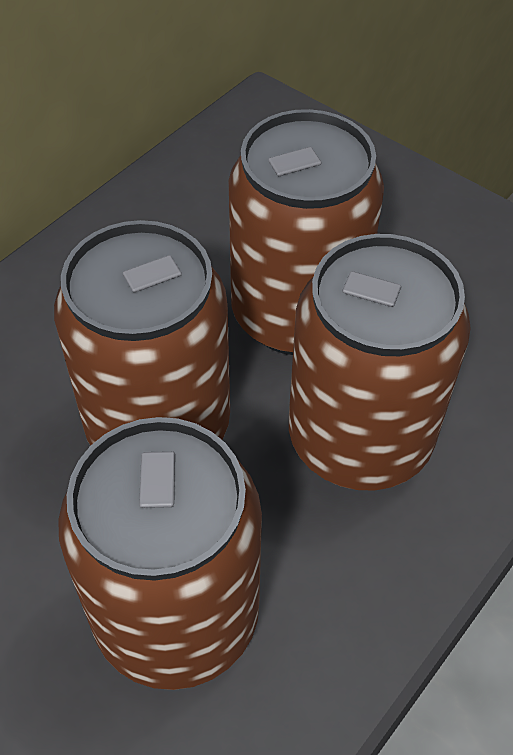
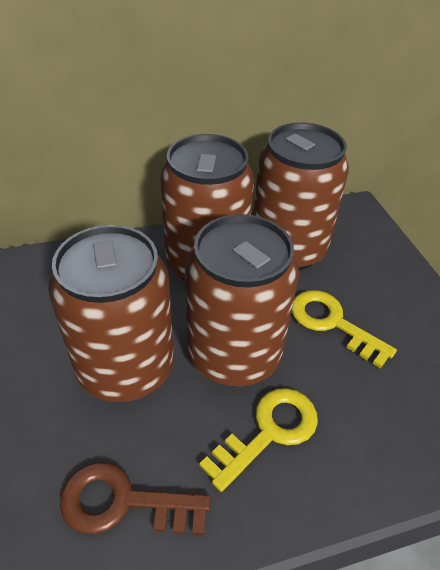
brown key: none = 0 -> [60,462,211,535] = 1
yellow key: none = 0 -> [199,388,318,492] [292,290,397,369] = 2

